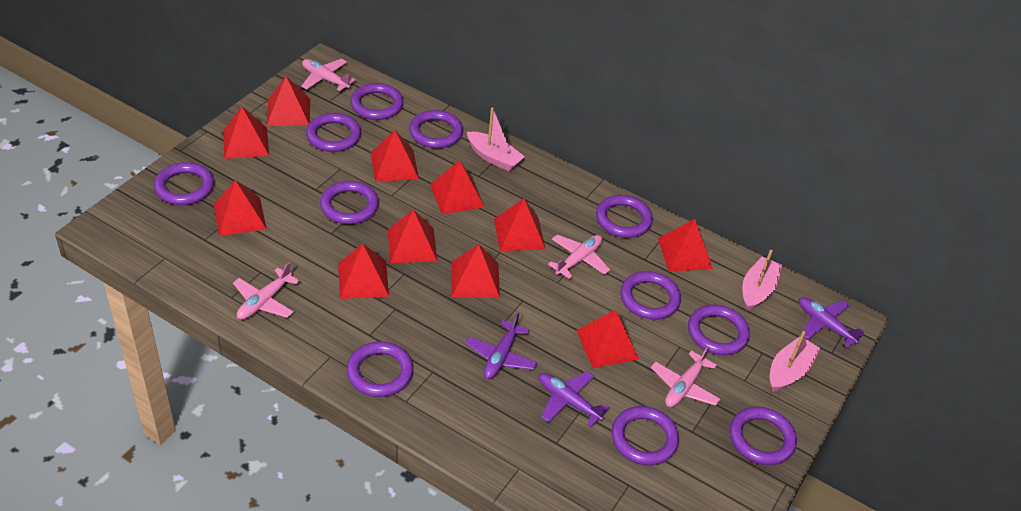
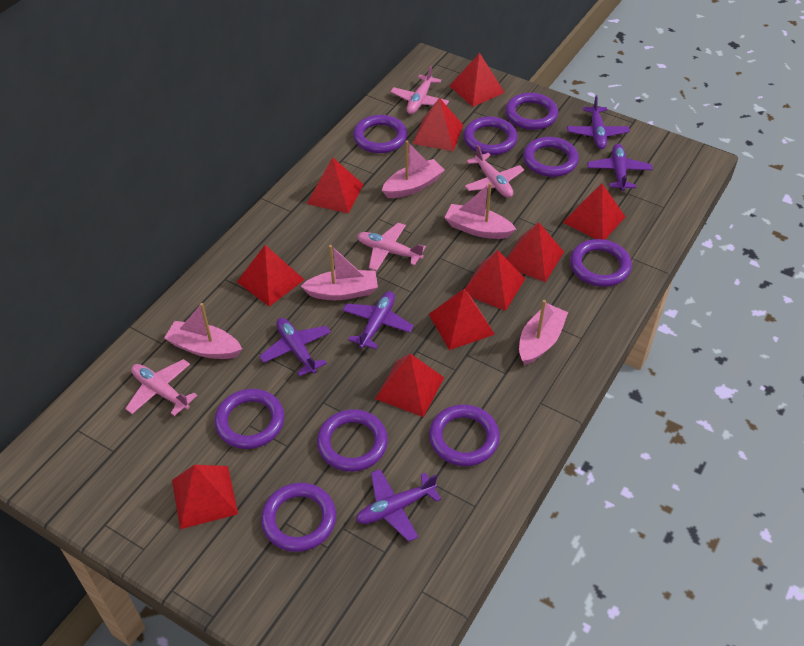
pink boat: [467,107,525,171] [743,250,782,311] [770,331,820,392] = 3 -> [164,303,242,359] [301,245,378,300] [382,141,445,198] [444,183,516,239] [519,300,568,365] = 5
purple plane: [465,313,537,379] [539,371,610,427] [799,297,865,348] = 3 -> [259,318,331,376] [343,291,414,349] [356,469,441,542] [567,95,630,149] [587,144,653,191] = 5
purple ring: [154,162,214,205] [306,113,361,152] [320,181,379,224] [347,342,414,397] [350,83,404,120] [409,110,463,148] [596,195,653,238] [611,406,679,465] [620,271,681,320] [688,305,750,355] [730,406,797,465] = 11 -> [214,389,284,449] [261,483,336,552] [317,409,388,472] [353,115,407,153] [429,404,500,466] [463,116,518,155] [505,93,558,130] [523,137,579,177] [570,239,632,287] = 9
red pyramid: [214,180,267,236] [223,107,269,159] [267,76,310,126] [338,244,389,299] [371,130,419,182] [388,210,437,263] [430,160,485,214] [452,244,500,298] [494,198,545,251] [576,310,639,368] [658,219,713,272] = 11 -> [172,465,238,529] [237,245,305,307] [307,157,364,214] [375,354,444,417] [413,97,463,151] [429,289,495,350] [450,53,505,107] [465,250,525,311] [506,222,564,282] [563,183,625,240] = 10

